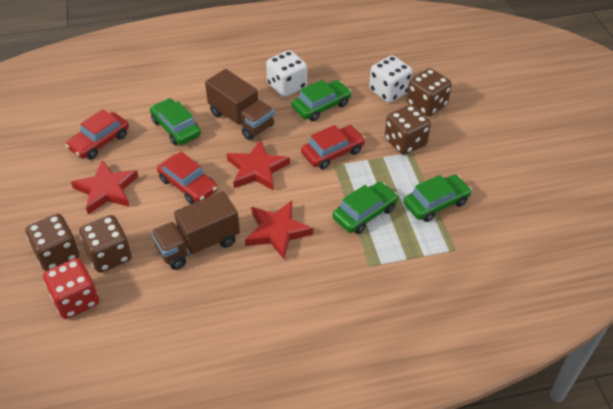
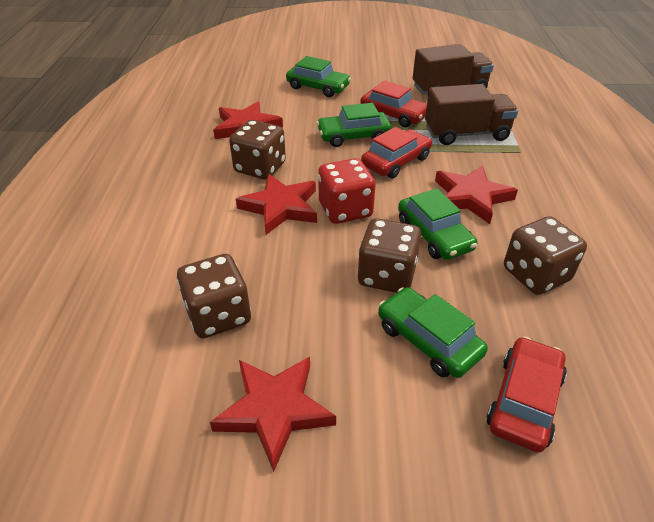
red star: [71,160,138,214] [227,140,290,191] [245,201,313,259] = 3 -> [210,357,336,472] [213,101,283,139] [236,174,317,235] [435,165,518,224] = 4
white dice: [266,50,307,97] [369,55,413,103] = 2 -> none = 0

